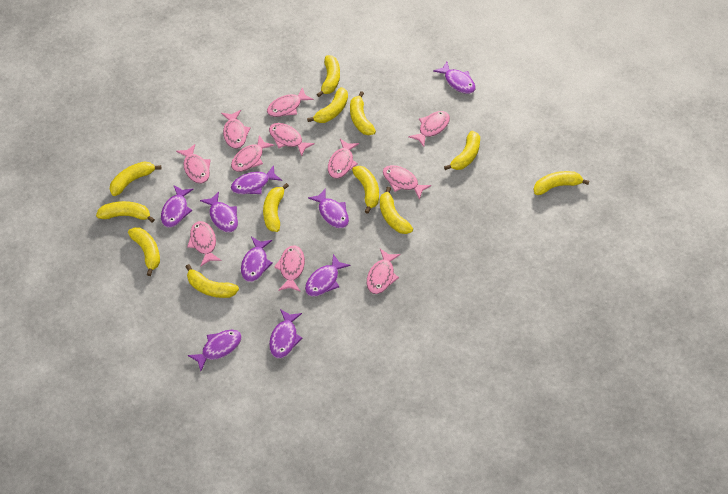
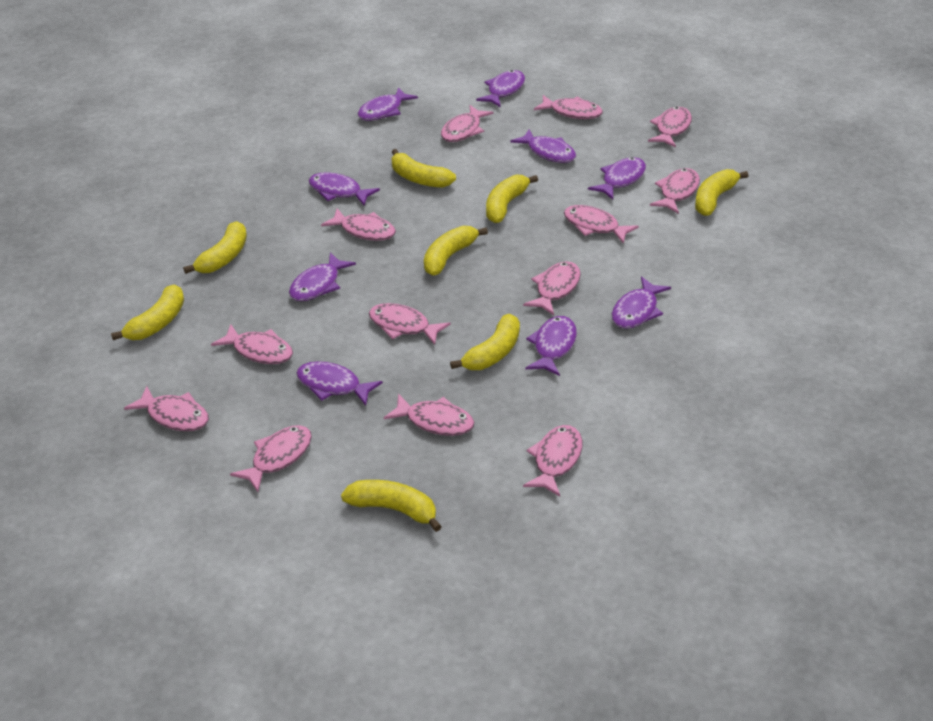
pink fish: [176,144,211,184] [187,221,222,267] [221,110,251,149] [231,135,275,172] [267,87,314,117] [269,123,315,156] [274,245,305,292] [328,139,359,179] [367,249,401,294] [383,165,431,200] [408,111,450,147] = 11 -> [124,386,209,431] [211,324,293,364] [230,425,312,492] [321,209,396,241] [369,303,451,345] [384,394,474,436] [441,105,494,142] [523,261,581,315] [523,425,582,497] [534,95,603,119] [564,205,639,244] [648,107,692,148] [650,168,700,214] = 13
yellow banana: [96,201,155,223] [110,161,161,196] [128,227,160,276] [186,264,239,298] [263,183,289,232] [307,87,348,123] [317,55,340,97] [350,91,376,135] [352,166,379,214] [380,187,413,234] [444,131,480,170] [533,171,589,195] = 12 -> [111,285,184,340] [183,221,247,274] [341,480,442,532] [391,149,456,188] [424,226,488,276] [450,314,520,370] [486,175,538,223] [695,169,748,216] = 8

